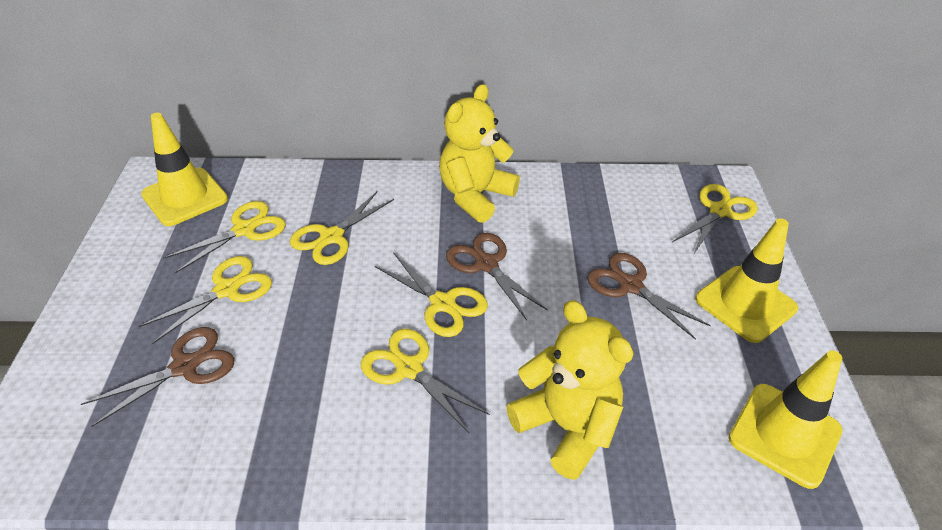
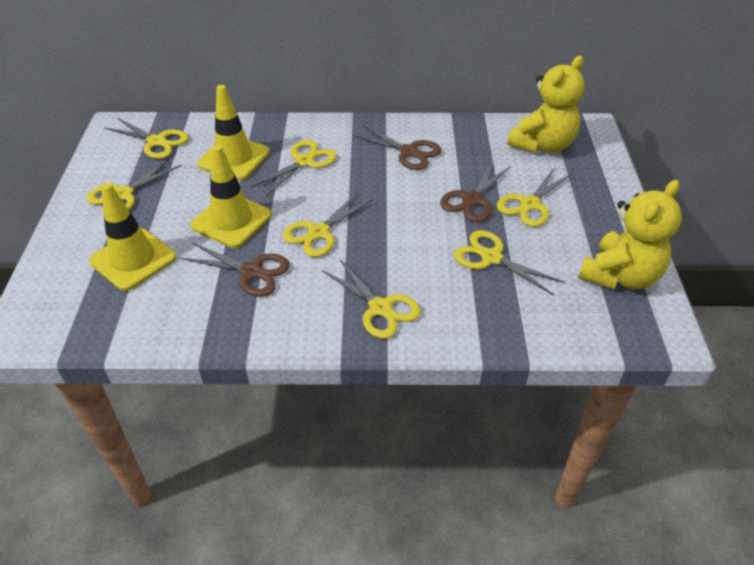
yellow scissors: [138,256,272,344] [163,201,286,273] [289,192,394,265] [361,329,490,433] [375,252,488,337] [672,184,758,253] = 6 -> [86,158,182,213] [104,118,189,159] [251,140,337,196] [282,193,373,257] [322,258,421,339] [454,230,564,295] [497,167,573,227] = 7

